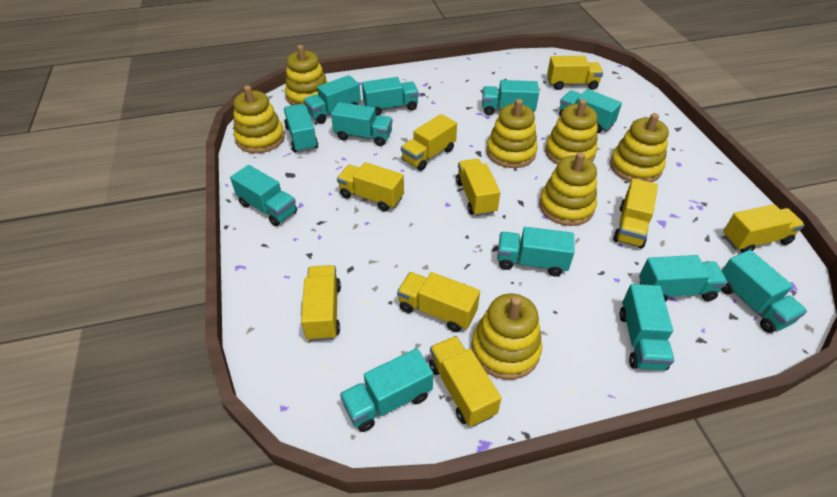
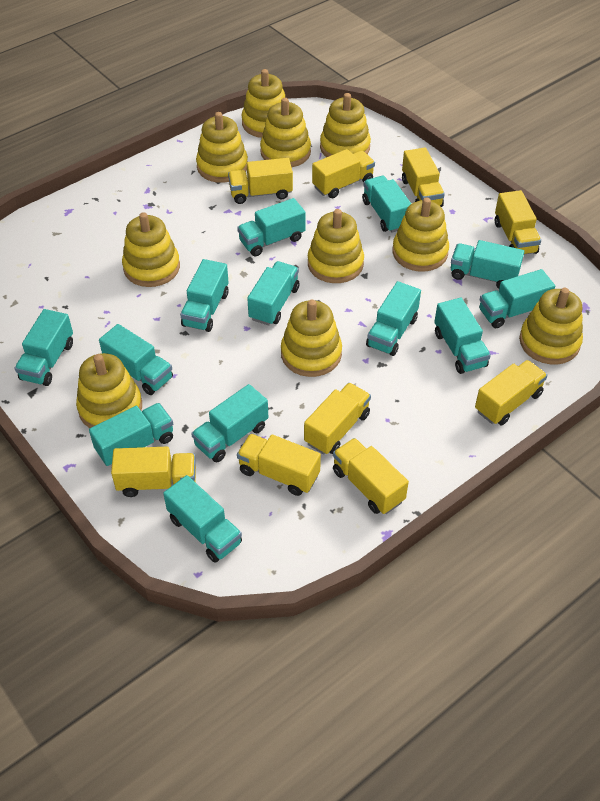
turquoise truck: [230,165,297,226] [284,104,318,153] [303,75,361,124] [331,102,393,146] [340,348,433,432] [362,77,419,116] [482,80,539,115] [497,227,575,276] [559,89,622,133] [620,284,674,370] [639,255,727,302] [721,250,807,333] = 12 -> [15,309,73,386] [89,403,173,466] [99,324,173,395] [163,475,242,562] [180,259,229,332] [191,384,268,463] [237,198,306,256] [247,261,299,326] [362,176,411,233] [366,281,421,356] [434,298,491,374] [451,240,524,289] [479,269,555,328] = 13
yellow stacking toy: [233,85,285,153] [285,45,328,106] [472,294,542,380] [487,99,538,168] [539,152,597,226] [545,99,598,164] [610,113,669,182] = 7 -> [76,353,142,428] [122,212,180,287] [196,112,248,183] [242,69,285,138] [260,98,311,167] [281,300,342,377] [308,209,364,283] [320,93,371,157] [392,197,449,272] [519,288,583,364] = 10

